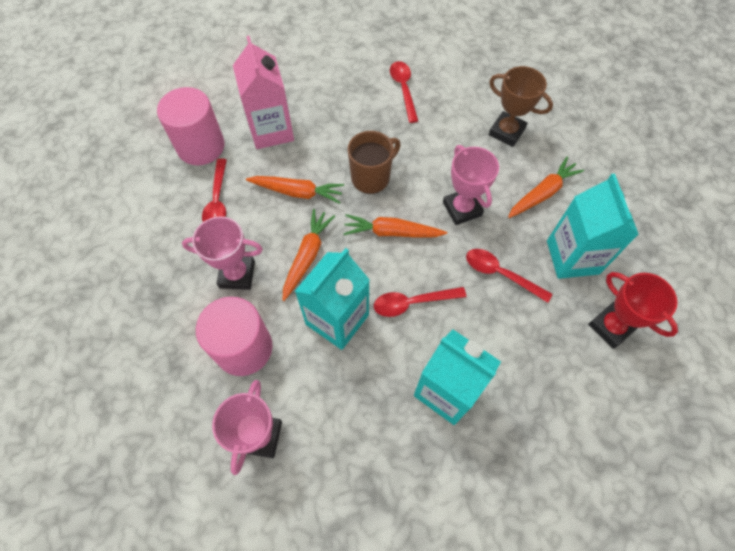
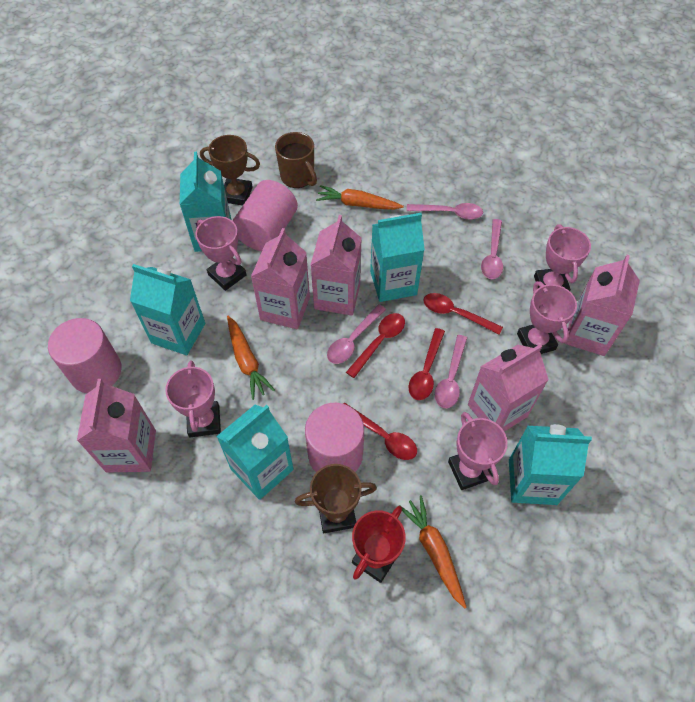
brown trophy: [489,66,553,147] = 1 -> [200,135,260,206] [295,464,377,533] = 2
orange carrot: [246,176,344,204] [282,209,335,301] [343,214,447,238] [508,157,584,218] = 4 -> [227,316,275,400] [316,185,404,210] [399,495,466,609] = 3
pink carton: [233,36,294,149] = 1 -> [77,379,156,472] [251,228,310,329] [311,215,362,316] [468,344,549,432] [564,255,640,356] = 5
pink cylinder: [157,87,224,165] [196,297,273,376] = 2 -> [48,318,122,393] [233,180,298,251] [305,403,364,472] = 3
pink spoon: none = 0 -> [327,304,386,364] [406,203,483,219] [435,335,467,408] [481,219,503,279] = 4
pink trophy: [182,216,263,290] [212,380,282,475] [443,145,499,225] = 3 -> [165,360,221,437] [195,216,247,291] [448,412,508,490] [517,281,577,354] [534,224,591,291] = 5
turquoise carton: [295,248,370,350] [414,329,501,425] [547,174,639,279] = 3 -> [130,264,205,355] [180,152,231,252] [216,405,294,500] [370,213,425,302] [509,424,592,505] = 5

